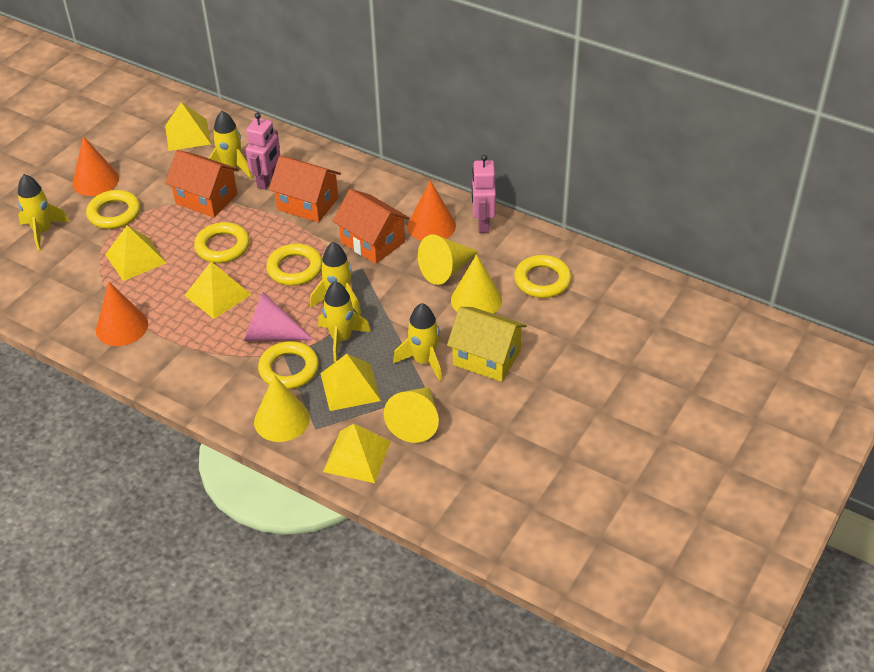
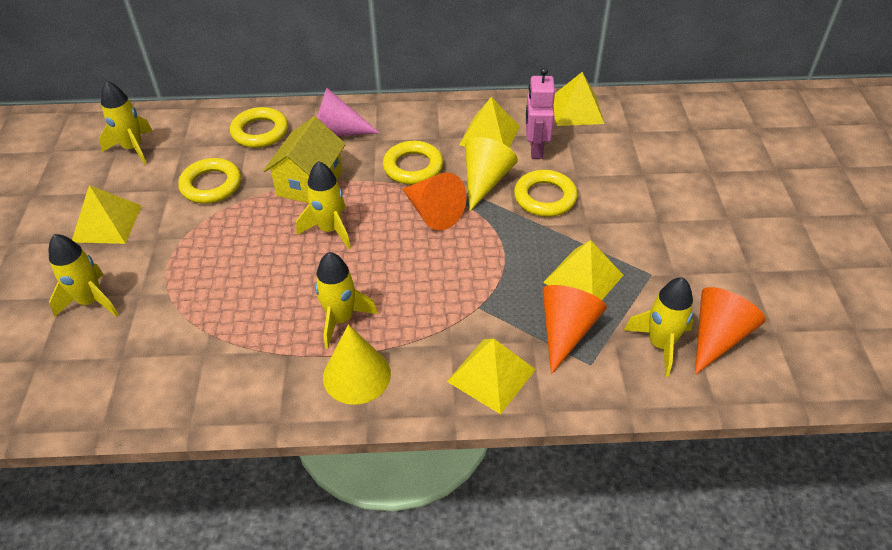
orange house: [165,150,239,218] [269,156,341,223] [333,189,410,264] = 3 -> none = 0
pink robot: [246,113,280,190] [472,155,496,233] = 2 -> [526,68,555,159] = 1
yellow cone: [254,375,310,442] [384,387,439,443] [418,234,479,285] [451,254,502,314] = 4 -> [323,324,391,405] [465,137,518,211] = 2
yellow ring: [86,190,140,229] [194,222,250,263] [258,341,319,389] [266,244,322,286] [514,255,572,298] = 5 -> [178,158,241,204] [230,107,288,148] [383,141,443,185] [514,170,578,217] = 4

